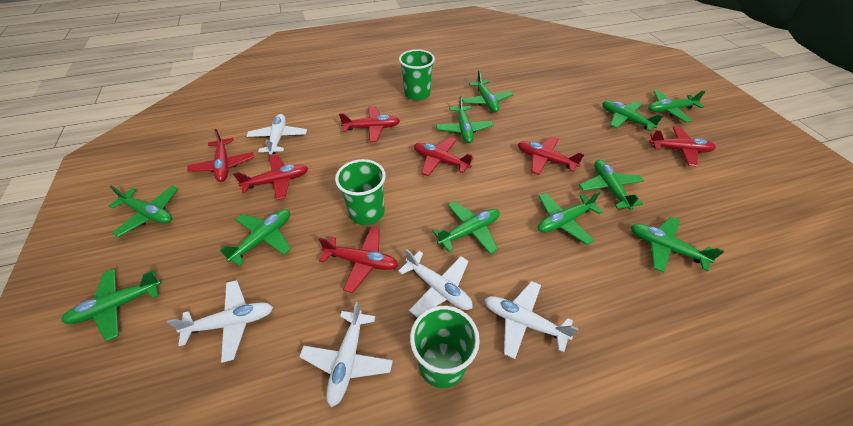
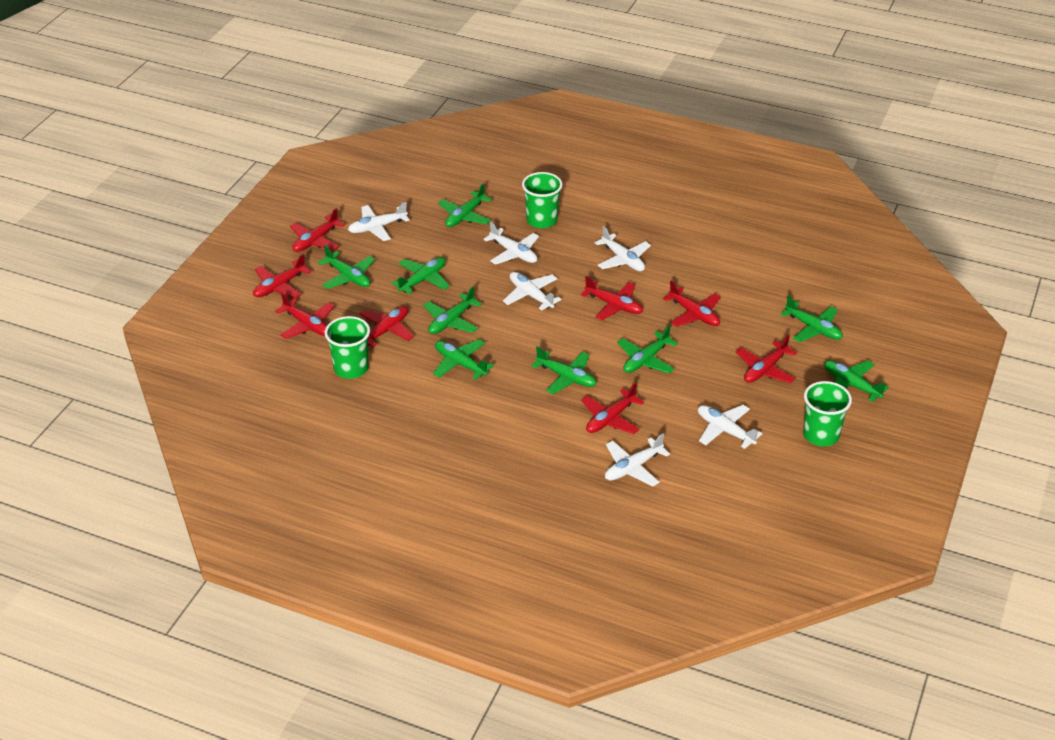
green plane: [61,269,162,341] [109,186,178,237] [219,209,291,266] [433,201,500,254] [436,95,494,143] [462,71,513,112] [538,191,603,245] [579,160,644,210] [602,101,663,131] [630,217,724,272] [648,90,706,123] = 11 -> [318,245,375,289] [392,257,450,294] [423,287,482,334] [433,339,494,380] [438,183,492,227] [531,346,597,394] [617,325,678,373] [780,296,843,342] [824,360,889,402] = 9
red plane: [187,129,254,182] [233,155,308,200] [319,227,398,293] [339,106,400,142] [414,137,474,176] [518,136,584,175] [649,126,716,167] = 7 -> [253,254,311,298] [275,293,335,339] [290,208,345,252] [359,306,414,347] [581,276,643,320] [581,383,644,434] [663,281,721,327] [736,334,797,383] = 8
white plane: [167,280,273,363] [247,114,307,155] [299,302,393,407] [398,249,473,317] [484,281,578,359] = 5 -> [348,202,409,241] [484,222,539,265] [503,272,561,311] [595,226,651,271] [605,433,670,487] [698,405,762,449] = 6

